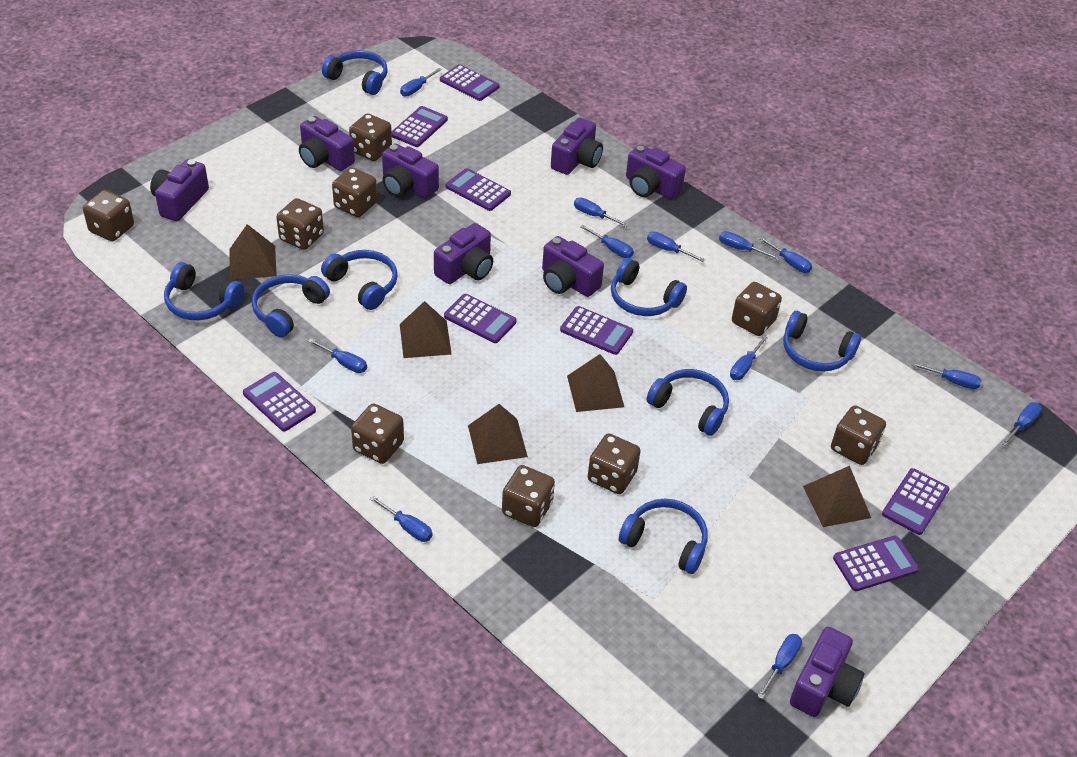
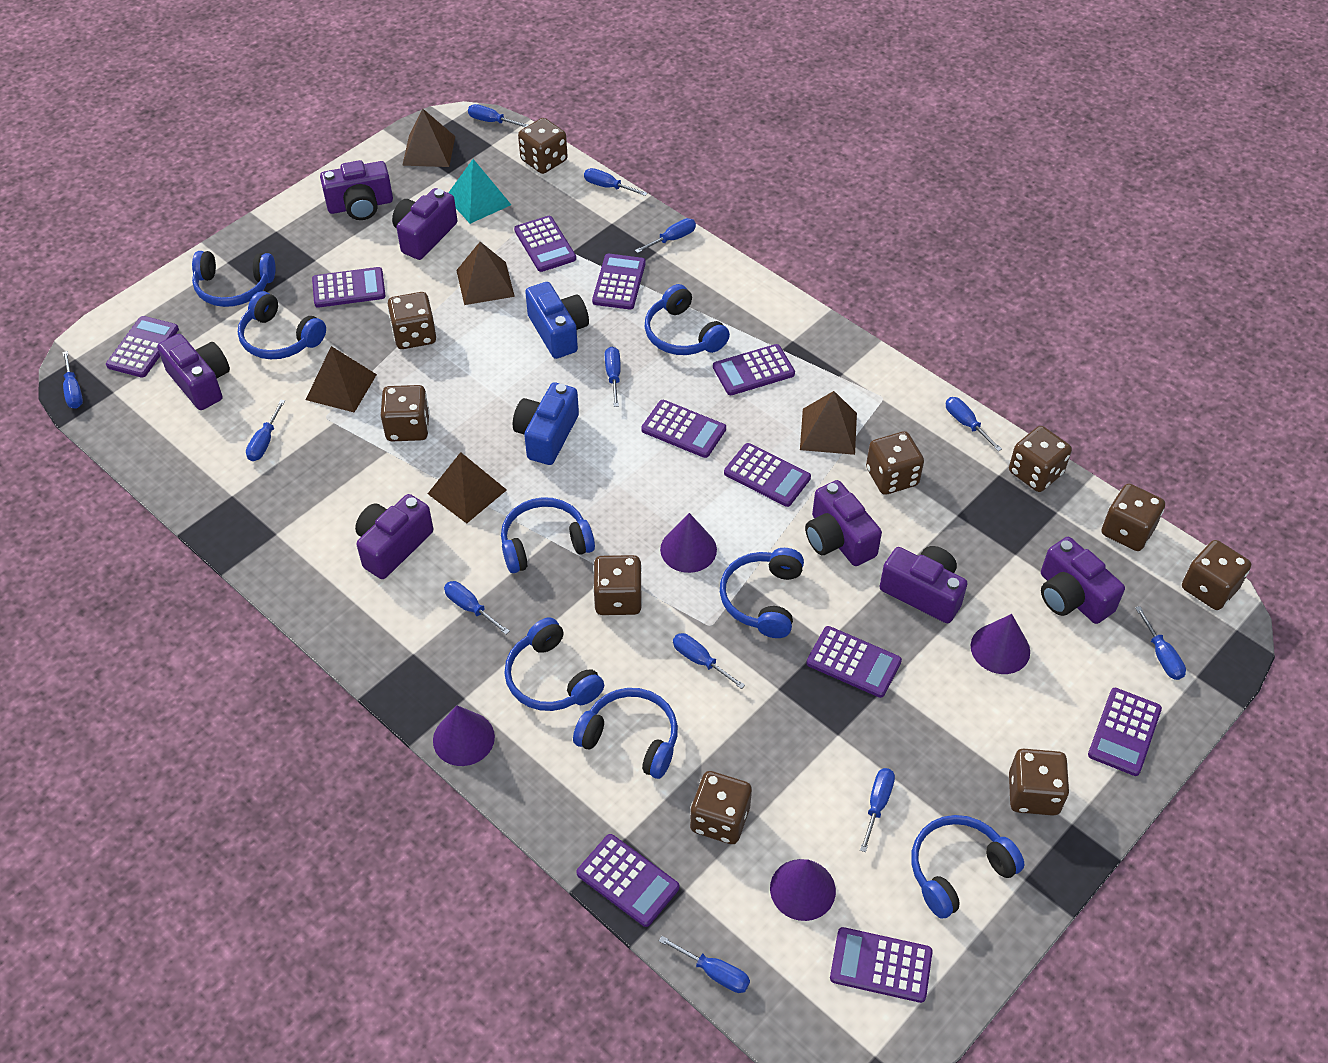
blue camera: none = 0 -> [513,382,579,465] [525,282,589,359] = 2
brown dice: [83,190,134,241] [276,198,324,250] [332,167,377,217] [349,114,392,161] [351,403,404,464] [502,465,555,527] [588,433,641,494] [732,282,782,336] [831,405,886,465] = 9 -> [381,385,430,441] [387,292,436,349] [518,118,568,174] [593,555,642,615] [690,771,752,844] [866,431,924,495] [1009,426,1072,492] [1009,749,1069,816] [1102,484,1165,551] [1182,540,1251,610] = 10
purple calculator: [243,372,316,431] [392,106,448,147] [440,64,499,101] [444,294,517,343] [446,168,511,211] [560,306,633,355] [833,535,919,591] [882,468,950,535] = 8 -> [106,316,179,378] [312,267,385,308] [514,216,576,272] [577,834,679,927] [592,254,646,310] [641,400,726,458] [713,344,795,395] [724,443,811,507] [806,626,902,698] [830,927,933,1003] [1088,688,1162,776] = 11
purple camera: [150,159,209,221] [299,116,355,171] [382,144,439,199] [434,223,493,284] [542,236,604,297] [551,117,603,175] [626,145,686,199] [790,627,864,717] = 8 -> [157,334,230,410] [320,160,393,220] [355,494,433,579] [392,188,457,260] [805,480,882,566] [879,546,968,623] [1041,537,1125,624] = 7
purple cone: none = 0 -> [433,705,495,766] [660,513,717,573] [770,859,836,921] [971,614,1030,674] = 4
turquoise pyramid: none = 0 -> [448,159,511,224] = 1

